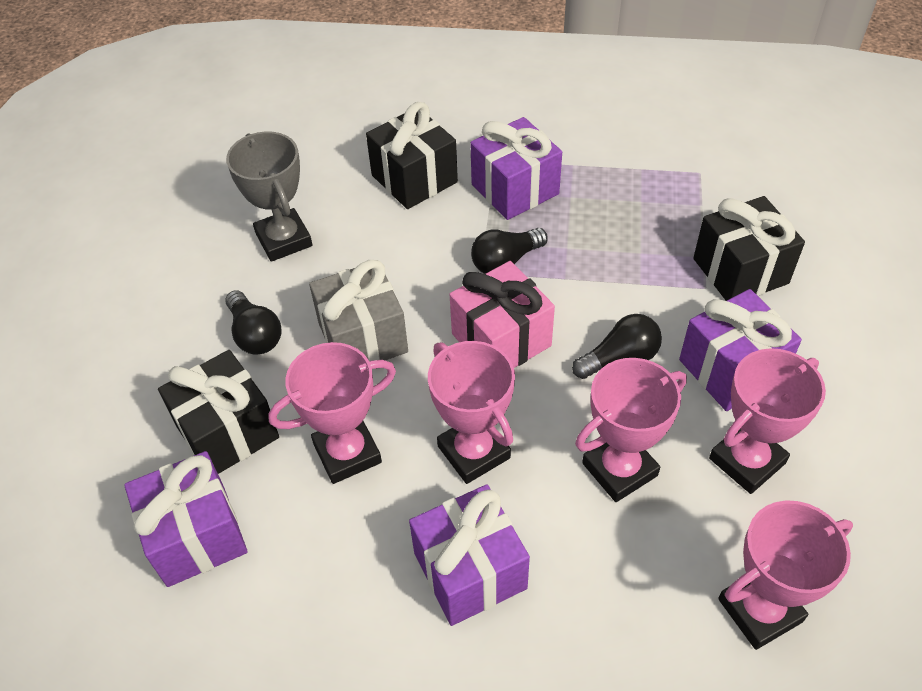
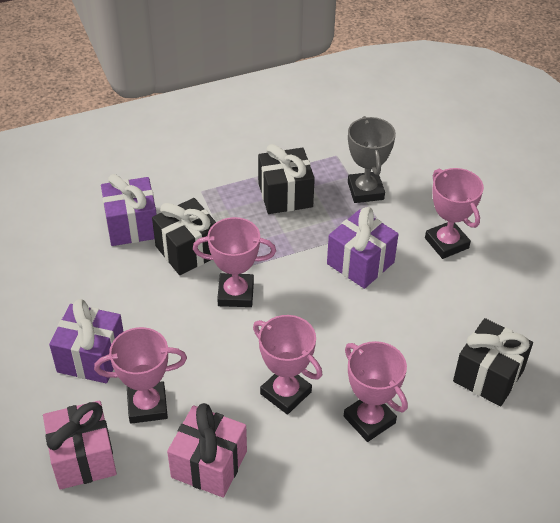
black light bulb: [225,290,282,354] [471,228,548,274] [572,314,662,379] = 3 -> none = 0
grey gift: [309,260,408,361] = 1 -> none = 0
pink gift: [450,261,555,368] = 1 -> [43,400,117,490] [167,403,247,498] = 2
purple gift: [124,451,248,587] [409,484,530,626] [470,117,562,220] [679,289,802,411] = 4 -> [49,299,124,383] [101,174,157,246] [327,207,399,289] = 3

